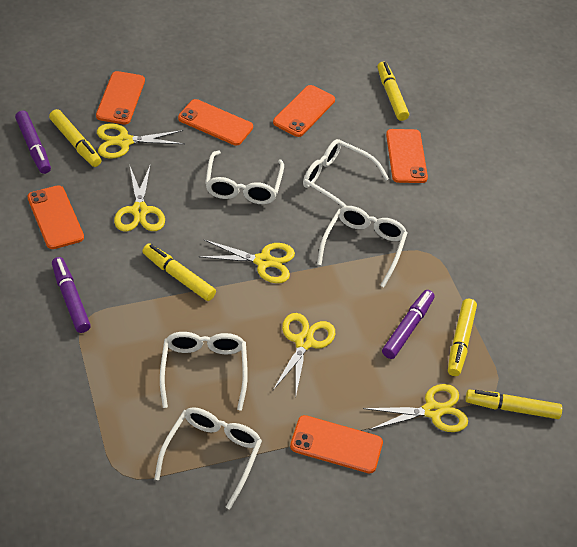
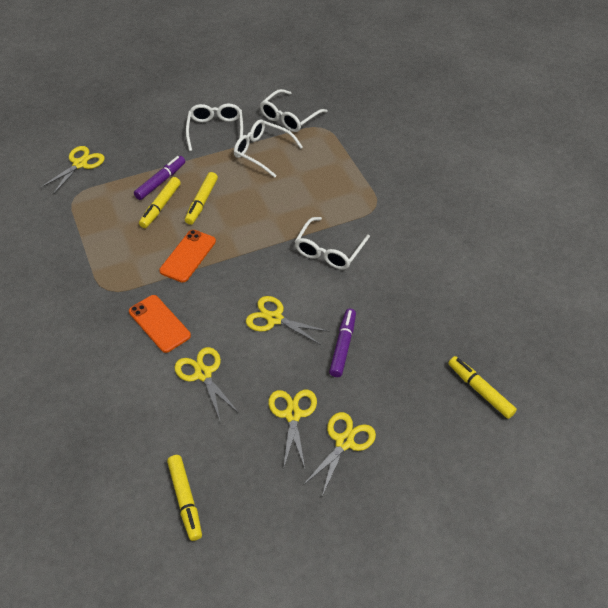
orange phone: [27,185,84,249] [96,71,145,125] [178,99,253,146] [273,85,335,137] [290,415,383,473] [386,129,428,183] = 6 -> [129,295,191,353] [159,230,216,283] = 2
purple marker: [15,111,51,174] [52,257,91,333] [382,290,435,359] = 3 -> [134,156,185,200] [329,309,356,377] = 2
white glasses: [154,407,262,509] [160,332,248,411] [205,150,284,204] [303,139,389,207] [317,206,407,287] = 5 -> [186,103,243,151] [234,119,303,178] [260,89,328,132] [294,217,370,269] = 4
yellow marker: [49,109,102,167] [142,243,216,301] [377,61,409,121] [448,298,477,376] [465,389,562,419] = 5 -> [139,177,181,228] [167,455,202,541] [185,172,218,225] [448,356,517,419] = 4

